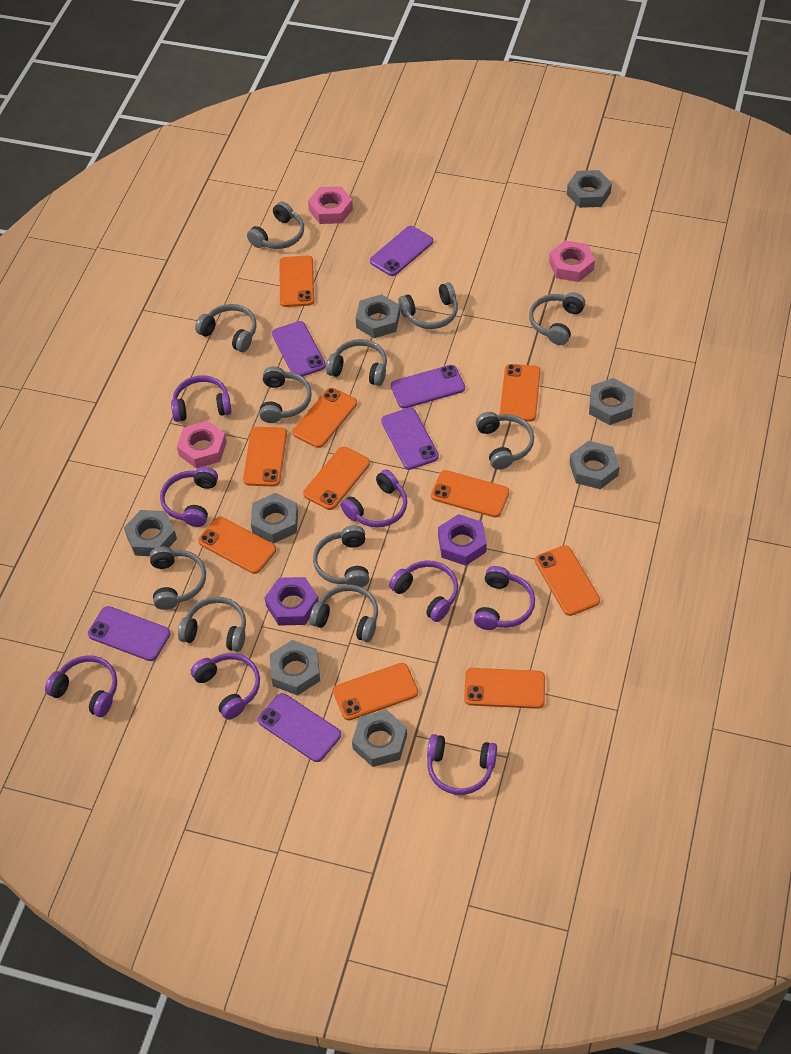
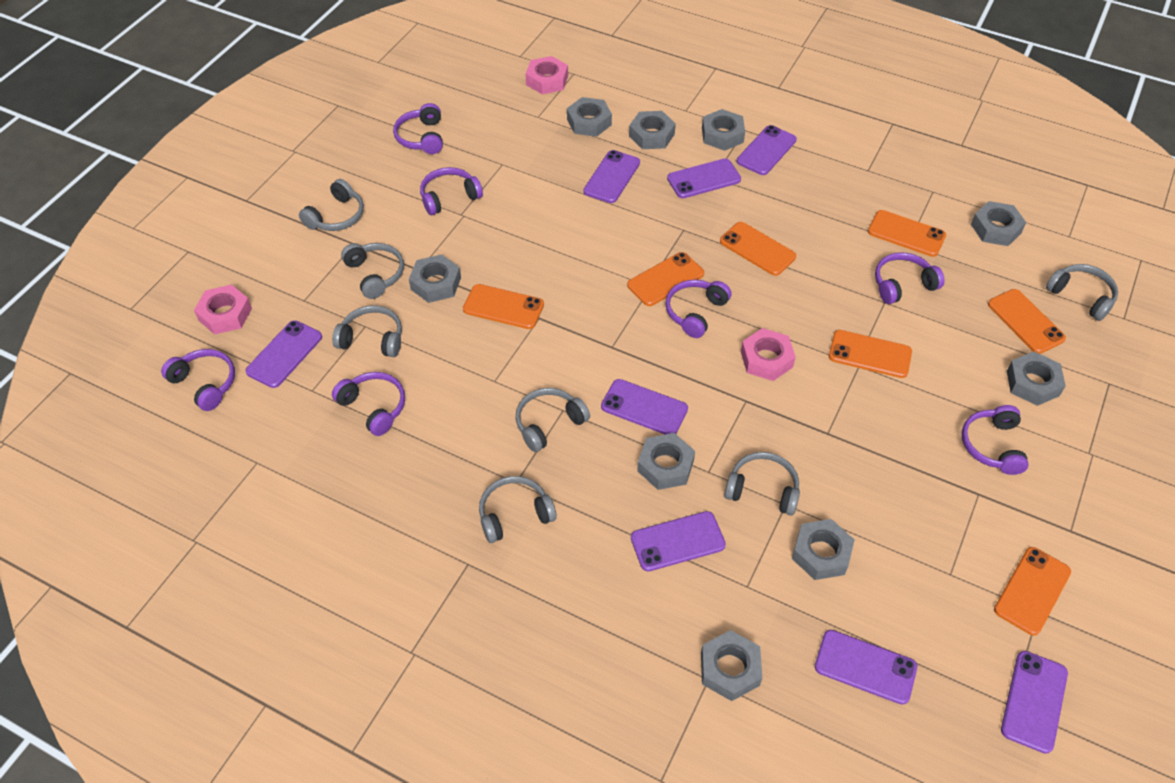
grey headphones: [150,547,206,610] [178,597,246,652] [195,304,257,352] [247,201,304,249] [259,366,312,423] [310,585,378,642] [313,525,369,587] [326,339,387,386] [398,282,458,329] [476,412,534,470] [529,292,585,345] = 11 -> [299,179,364,231] [332,305,402,357] [341,243,404,299] [479,476,557,543] [516,388,590,452] [724,452,800,515] [1046,264,1118,321] = 7
grey nut: [124,510,177,556] [251,493,298,544] [270,640,320,696] [352,710,407,767] [356,294,400,338] [567,170,612,208] [570,441,620,489] [589,378,634,425] = 8 -> [409,254,461,303] [567,97,612,137] [629,111,676,149] [637,433,695,490] [701,630,762,701] [702,109,745,151] [792,519,854,580] [971,201,1026,246] [1007,351,1066,406] = 9
orange phone: [198,517,276,574] [243,427,287,487] [279,256,314,307] [292,388,357,448] [303,447,370,510] [333,663,418,720] [431,470,509,517] [464,668,545,709] [500,364,541,422] [535,545,600,616] = 10 -> [463,284,544,329] [627,252,704,306] [720,222,796,276] [829,330,912,378] [868,210,946,257] [988,289,1066,354] [994,547,1071,636] = 7
purple headphones: [45,655,117,717] [160,467,218,527] [171,375,231,422] [191,653,260,720] [341,469,407,528] [389,560,458,622] [427,734,497,795] [474,566,535,630] = 8 -> [161,349,235,411] [332,372,405,436] [393,103,443,154] [420,167,483,215] [665,280,731,338] [875,253,945,304] [962,405,1029,475] = 7
purple nut: [265,577,319,626] [438,514,487,566] = 2 -> none = 0
purple phone: [88,606,170,661] [258,693,341,762] [272,321,326,377] [370,226,433,276] [381,408,439,470] [391,365,465,409] = 6 -> [245,320,322,388] [583,150,640,203] [601,379,688,435] [631,511,726,571] [667,159,741,198] [737,125,797,175] [815,630,917,705] [1001,651,1068,754] = 8

